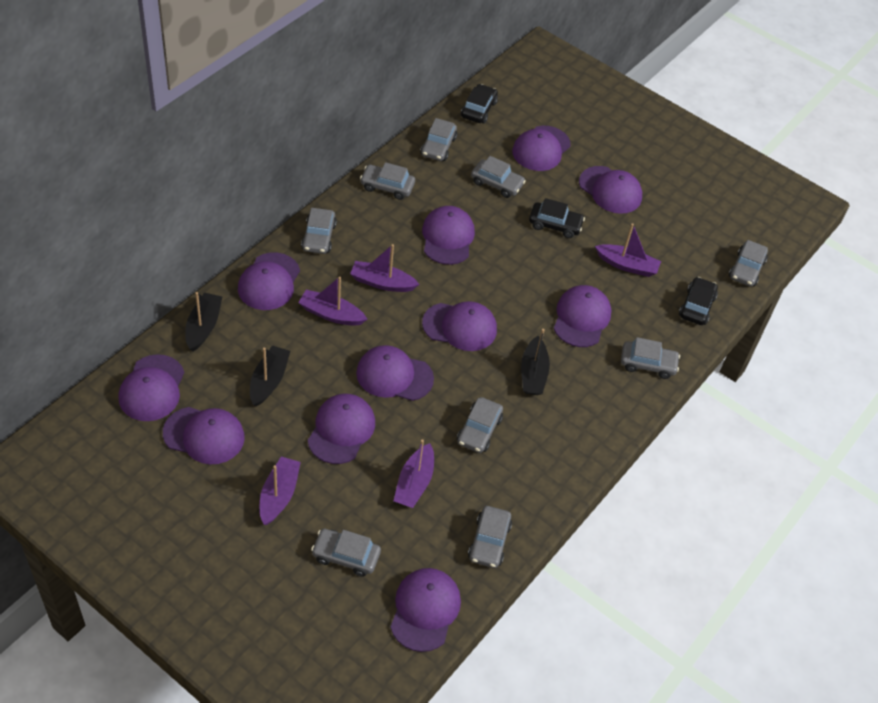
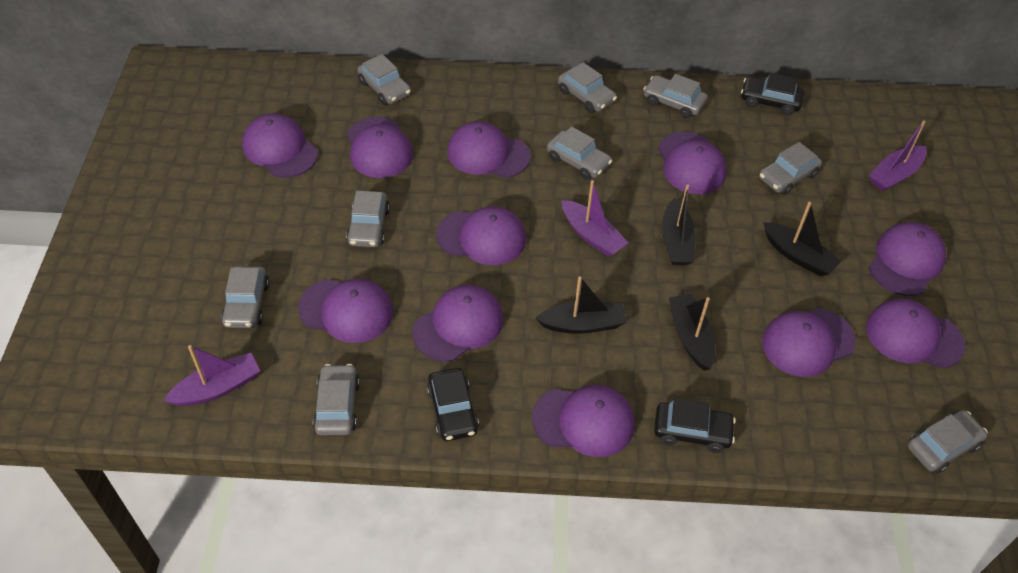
black boat: [185,292,222,351] [250,345,290,407] [521,329,550,395] = 3 -> [536,277,627,334] [662,185,696,265] [669,294,715,371] [763,202,841,276] = 4
purple boat: [260,457,301,525] [298,277,367,326] [350,244,419,292] [393,439,434,508] [595,223,661,277] = 5 -> [163,345,260,406] [562,180,628,257] [869,121,927,191] = 3

